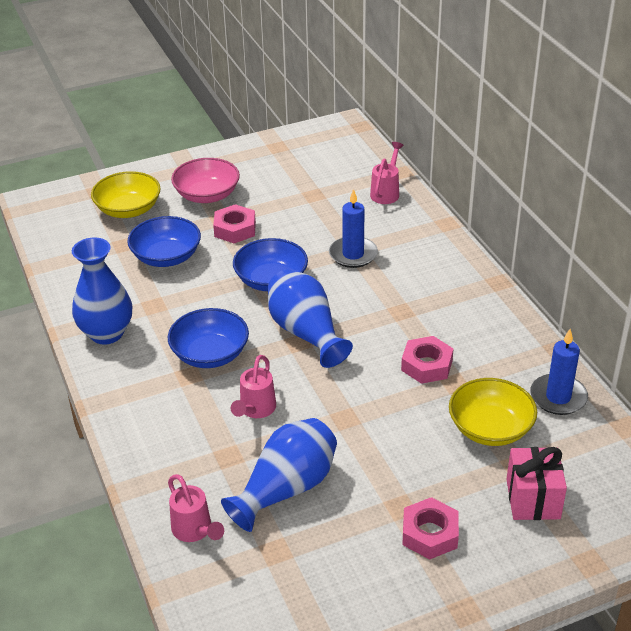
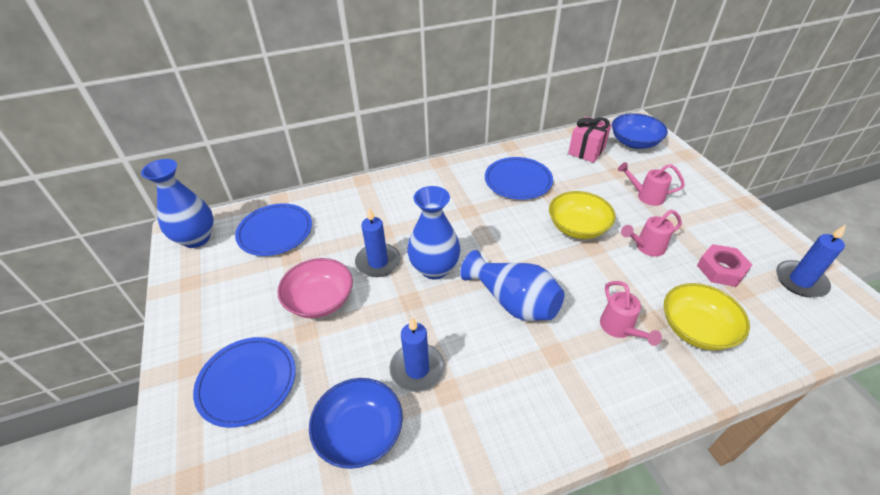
blue bowl: [127,216,201,267] [168,308,249,368] [233,238,308,291] = 3 -> [309,378,403,469] [612,113,668,149] = 2
blue candle: [329,189,378,268] [530,329,588,415] = 2 -> [355,207,401,277] [390,317,445,392] [776,225,846,298] = 3
blue plate: none = 0 -> [193,337,296,428] [235,203,312,256] [485,157,553,200] = 3
pink nut: [213,204,256,243] [401,336,454,384] [402,497,459,560] = 3 -> [697,244,753,287] = 1

